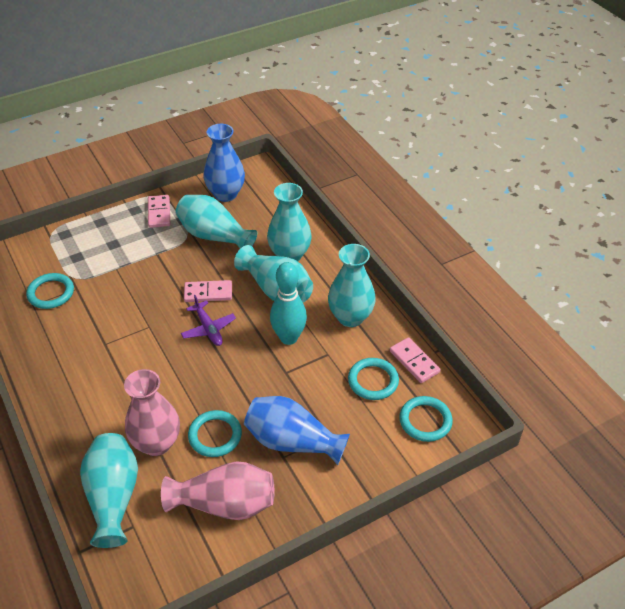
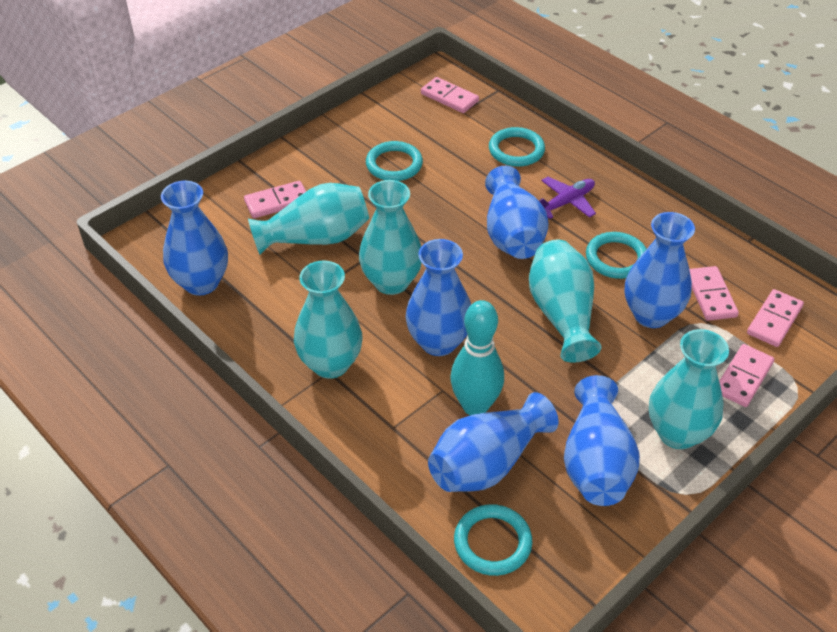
blue vase: [203,124,245,202] [244,396,350,465] = 2 -> [161,181,228,295] [406,239,471,356] [428,392,559,492] [485,166,548,259] [564,375,640,506] [625,212,695,328] = 6
pink domino: [148,195,171,228] [184,280,232,302] [390,337,441,383] = 3 -> [244,181,306,218] [421,77,479,113] [689,266,739,321] [719,344,774,407] [747,289,804,347] = 5
pink vase: [124,369,180,456] [161,461,274,520] = 2 -> none = 0

